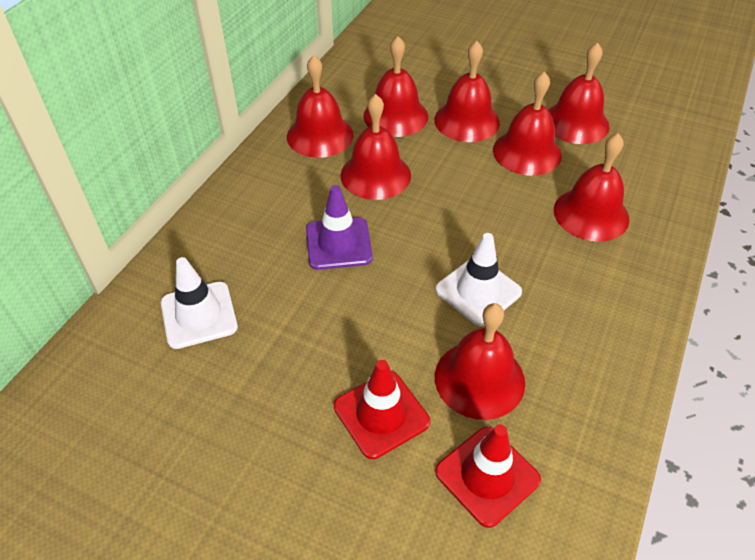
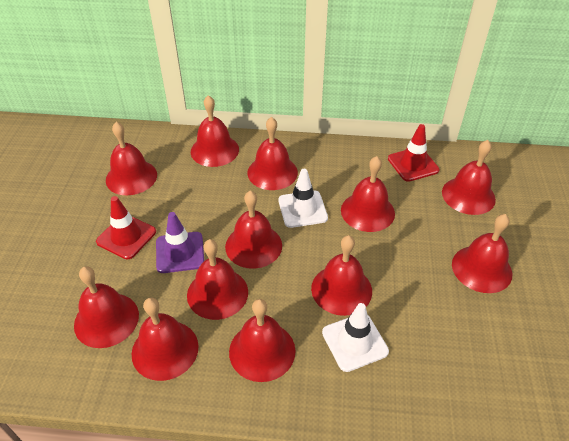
red bell: [287,55,354,158] [341,94,411,200] [363,36,428,137] [434,41,500,142] [435,303,525,420] [493,71,562,176] [548,42,610,144] [554,133,629,242] = 8 -> [74,266,139,348] [106,122,157,195] [132,298,199,381] [187,239,248,320] [191,95,239,167] [225,191,282,269] [229,299,296,382] [247,117,298,190] [311,235,372,316] [341,156,395,232] [442,140,496,215] [452,214,512,293] = 12

